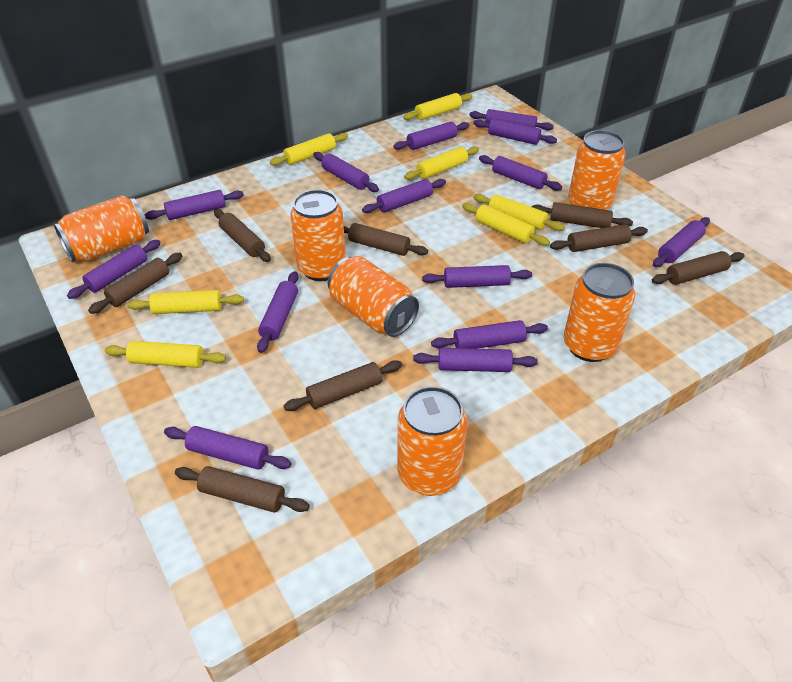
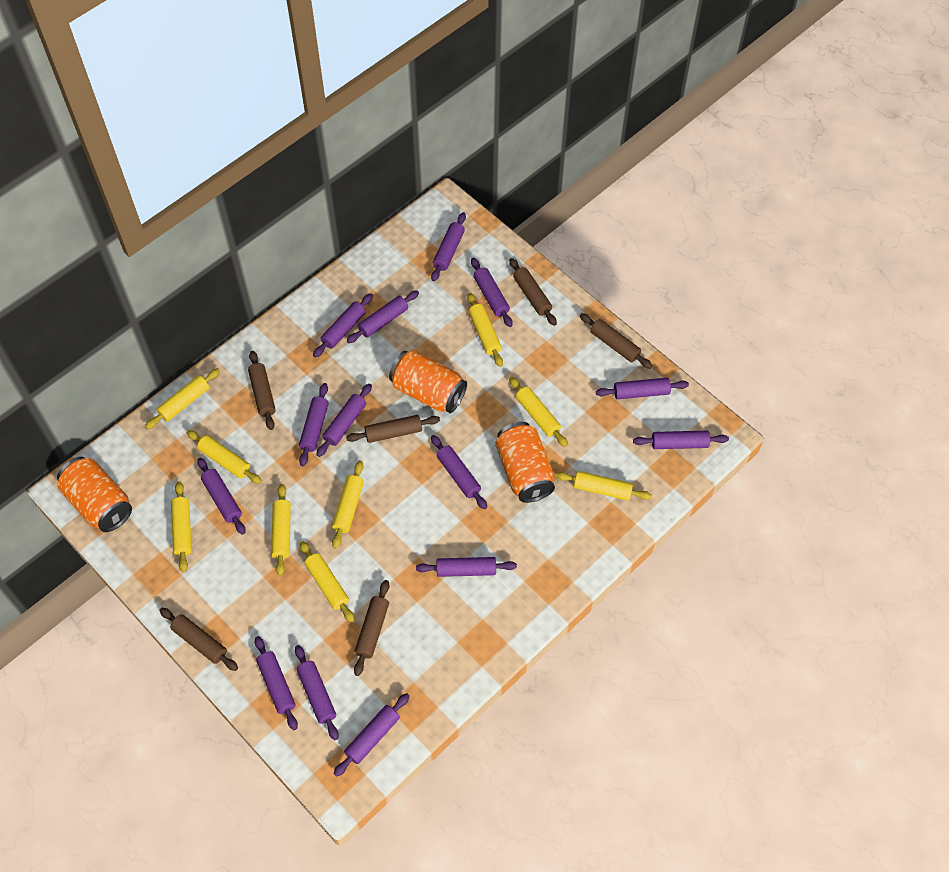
brown rolling pin: [88,253,182,314] [175,466,310,513] [214,209,271,262] [284,360,402,411] [344,223,428,256] [531,202,633,228] [550,224,648,252] [652,251,745,285] = 8 -> [159,608,238,671] [248,351,276,430] [346,415,440,443] [354,580,389,676] [509,258,557,326] [580,313,652,369] = 6
orange can: [54,195,149,263] [290,189,346,281] [328,256,419,337] [397,386,467,496] [564,263,635,362] [568,130,626,210] = 6 -> [57,457,132,532] [389,350,467,413] [495,422,555,503] = 3
yellow rolling pin: [104,341,226,368] [127,290,244,314] [270,133,348,166] [403,93,472,120] [404,146,479,180] [462,203,550,246] [473,194,565,231] = 7 -> [145,368,220,429] [171,482,192,573] [187,430,262,484] [271,484,291,576] [300,541,354,622] [332,460,364,549] [467,293,503,367] [509,377,568,447] [555,471,652,500] = 9

